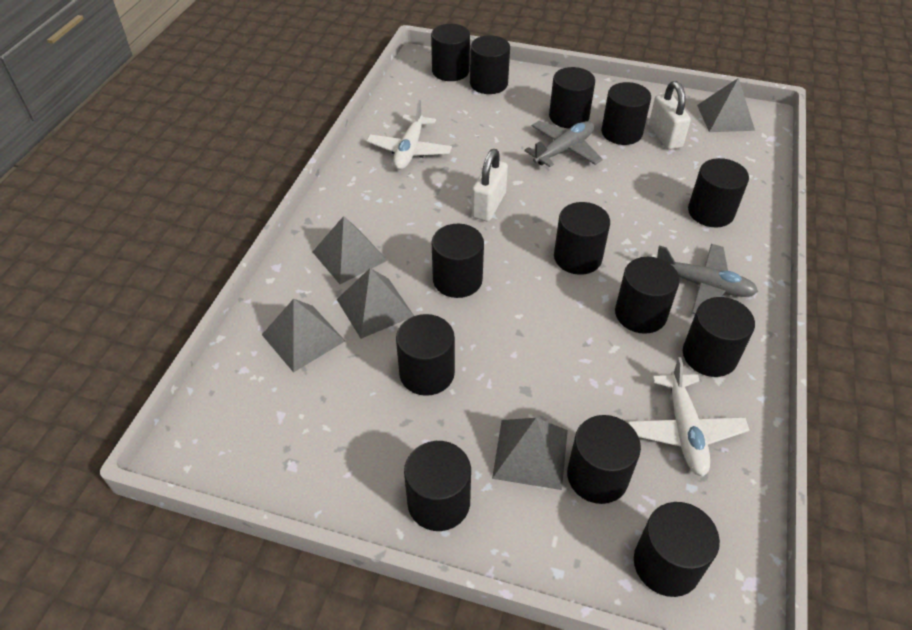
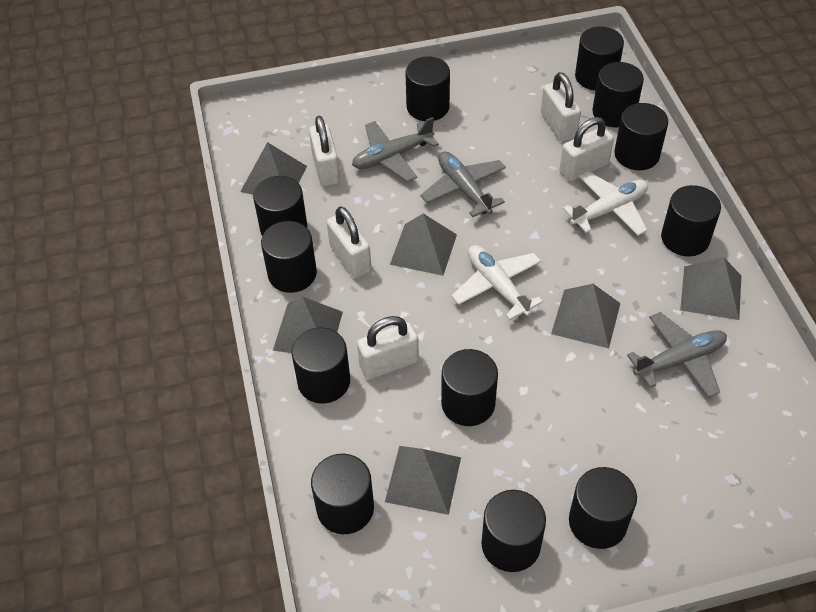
black cylinder: [396,314,455,396] [404,441,471,531] [431,24,470,81] [432,224,484,298] [470,35,510,94] [549,67,595,128] [554,202,610,275] [567,415,641,504] [601,82,651,145] [615,257,680,334] [634,502,720,597] [683,297,755,377] [688,158,749,227] = 13 -> [253,176,307,236] [261,221,317,293] [291,328,350,404] [311,454,374,534] [406,56,450,121] [441,349,498,426] [482,490,546,572] [569,467,637,549] [575,27,624,90] [593,62,644,128] [614,103,668,170] [661,185,721,256] = 12
grey plane: [524,121,603,167] [657,244,758,314] = 2 -> [352,117,439,182] [420,151,506,217] [627,312,727,398] = 3
grey pyramid: [262,299,345,372] [313,216,388,284] [337,268,414,339] [492,418,568,490] [697,78,755,132] = 5 -> [240,142,307,195] [273,296,343,353] [385,446,461,515] [390,214,457,276] [551,284,620,348] [680,257,741,320] = 6
white padlock: [472,149,508,221] [649,81,691,150] = 2 -> [309,116,340,186] [327,206,371,278] [357,316,419,379] [541,72,581,142] [560,117,614,181] = 5

